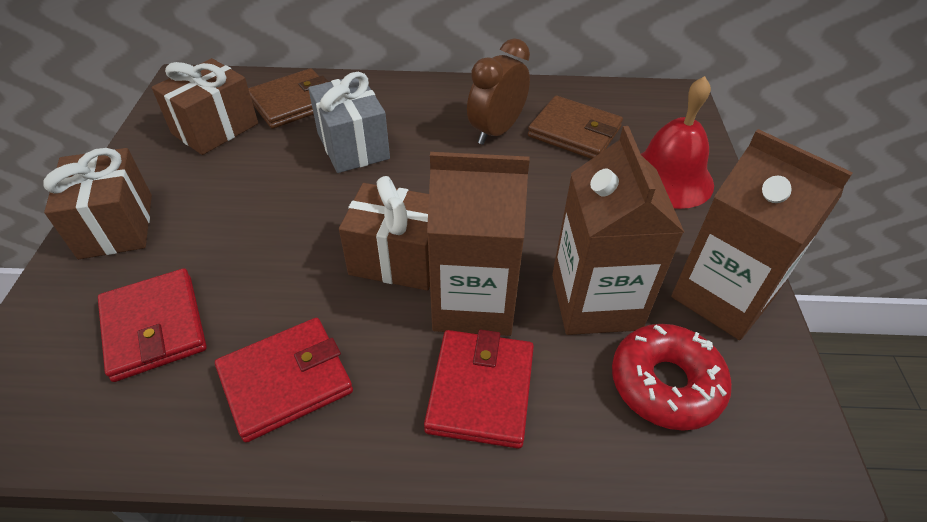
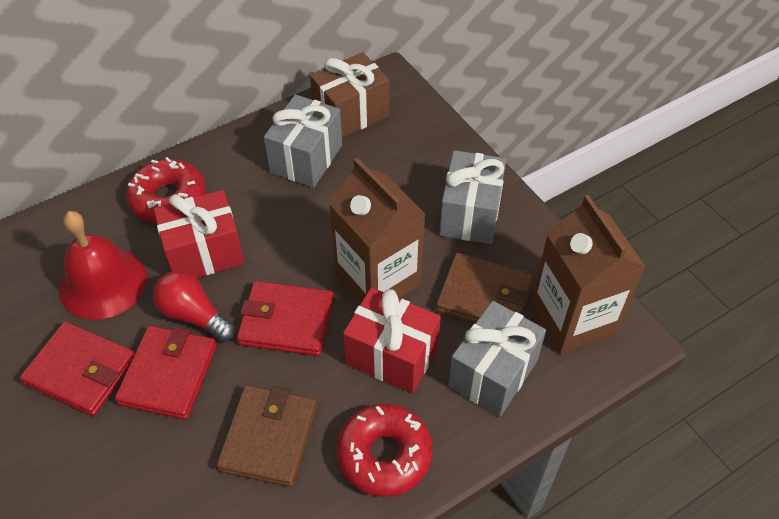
brown carton: [427,152,530,336] [552,126,684,335] [671,129,853,340] = 3 -> [329,158,425,303] [531,195,646,354] = 2
brown clock: [467,39,530,145] = 1 -> none = 0
brown gift: [43,148,152,259] [152,58,258,155] [339,176,430,291] = 3 -> [310,52,389,138] = 1
grey gift: [308,72,390,173] = 1 -> [264,95,342,188] [439,150,506,244] [448,301,546,417] = 3
red donut: [612,324,732,431] = 1 -> [126,157,206,223] [337,403,433,497] = 2
red gift: none = 0 -> [153,190,244,278] [343,287,441,394] = 2
red light bulb: none = 0 -> [153,271,236,342] = 1

